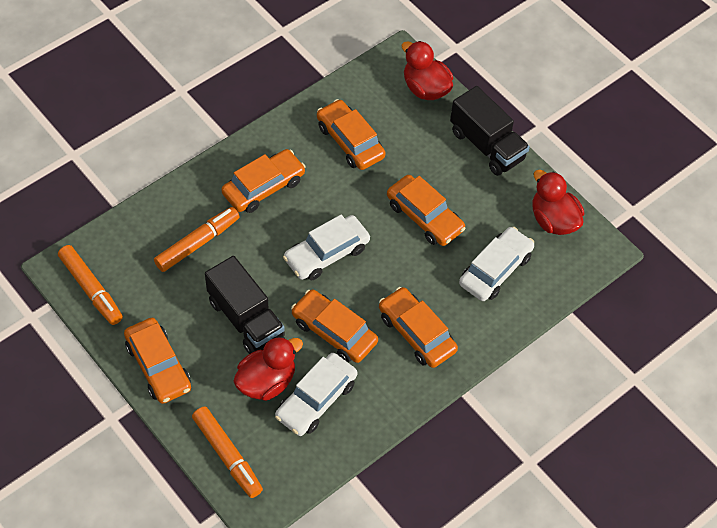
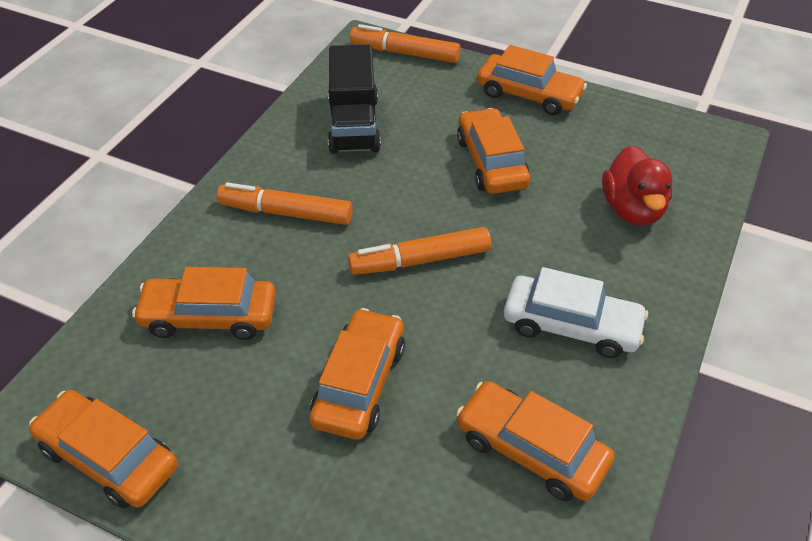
black truck: [205,256,285,354] [450,86,530,176] = 2 -> [328,44,381,154] = 1
red duck: [233,336,303,401] [402,41,453,100] [533,170,584,235] = 3 -> [602,145,672,226] = 1
white car: [275,353,357,436] [283,215,370,280] [459,227,534,301] = 3 -> [504,267,648,358] = 1

